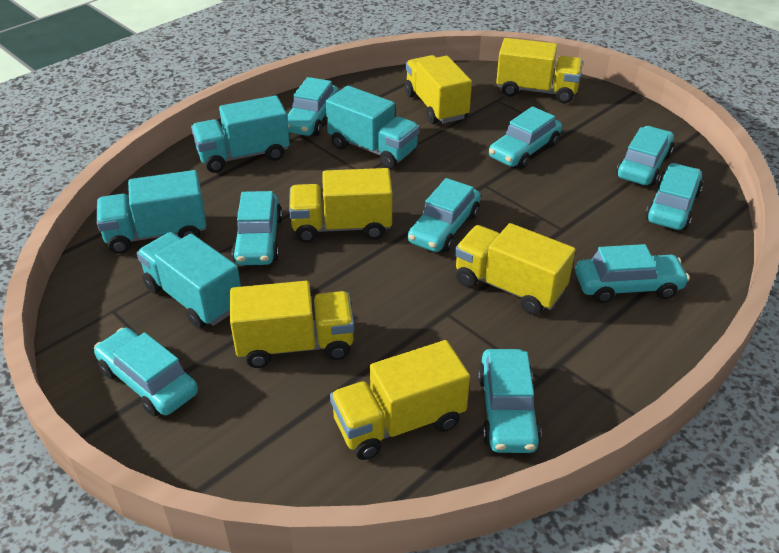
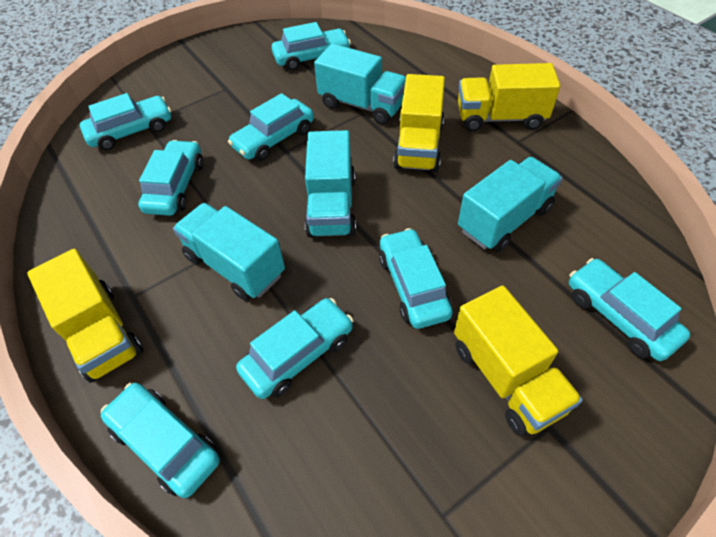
turquoise car: [94,328,198,417] [232,191,282,265] [287,77,339,136] [408,178,481,252] [478,349,541,453] [489,106,562,169] [575,244,690,303] [616,126,674,186] [646,163,703,230] = 9 -> [80,93,171,151] [101,383,220,498] [138,140,203,216] [228,93,314,161] [236,298,354,399] [272,22,351,71] [379,228,453,329] [569,258,690,361] = 8
yellow truck: [230,281,354,368] [289,168,392,243] [330,340,470,460] [404,55,472,124] [455,223,575,315] [496,38,583,103] = 6 -> [27,249,143,383] [393,74,445,172] [454,285,583,436] [458,63,561,132] = 4

